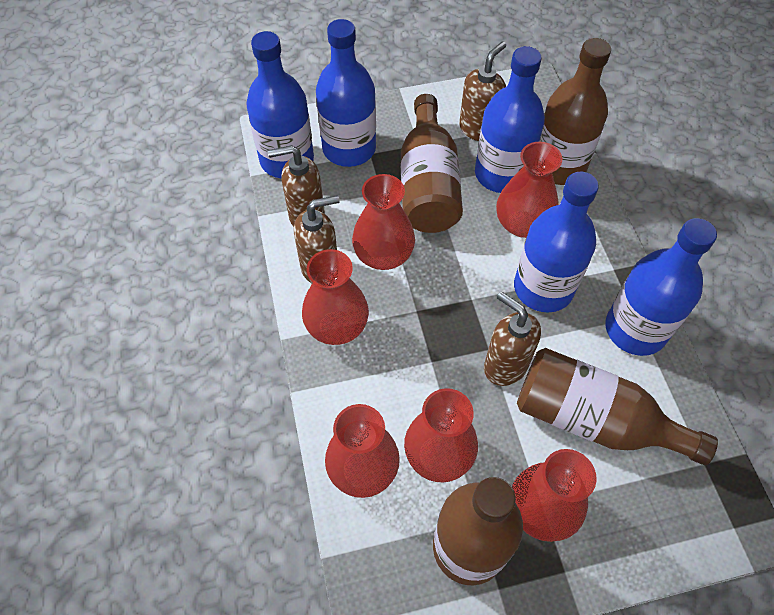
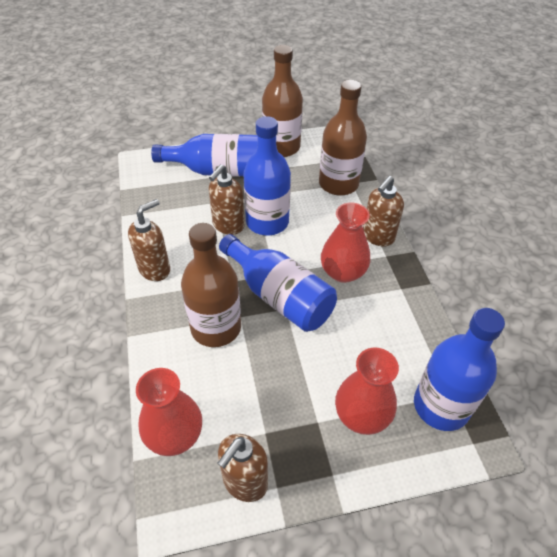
blue bottle: [246,31,314,178] [316,19,376,167] [475,46,545,193] [514,172,599,312] [605,218,717,356] = 5 -> [151,134,258,177] [219,234,337,332] [243,116,291,235] [414,308,505,431] = 4
brown bottle: [401,94,463,233] [433,477,523,586] [517,348,718,465] [540,38,611,185] = 4 -> [181,223,241,347] [262,45,303,157] [319,80,367,196] = 3
red vase: [302,249,369,345] [325,404,400,498] [352,174,415,270] [404,388,478,483] [496,142,562,238] [512,449,596,542] = 6 -> [136,368,202,456] [321,202,370,283] [335,347,399,435] = 3

